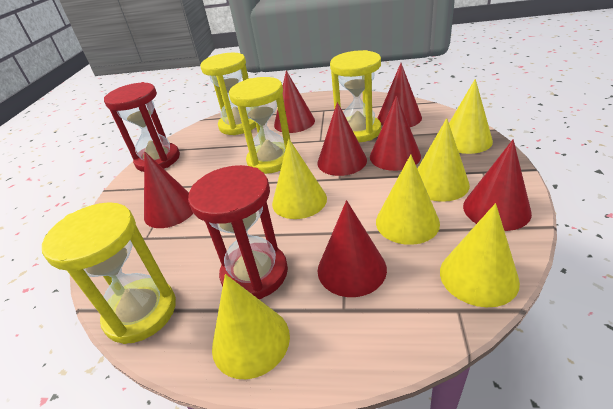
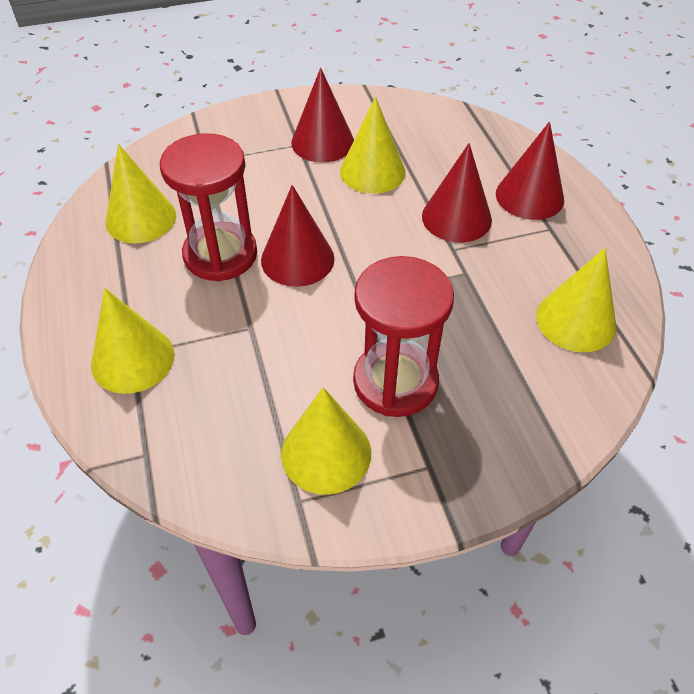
red cone: [144,152,193,228] [274,70,315,133] [317,102,367,176] [318,200,387,297] [370,95,421,171] [377,63,422,127] [463,139,532,231] = 7 -> [261,185,335,287] [291,68,354,163] [422,143,492,242] [496,121,564,220] = 4
yellow cone: [212,274,290,379] [272,139,327,219] [376,154,440,245] [418,118,470,202] [440,203,520,307] [449,79,493,154] = 6 -> [91,288,175,394] [105,144,176,243] [281,387,371,495] [340,97,406,194] [536,248,616,352] = 5
yellow hourglass: [42,202,176,344] [200,53,256,135] [229,77,290,174] [330,50,381,142] = 4 -> none = 0

